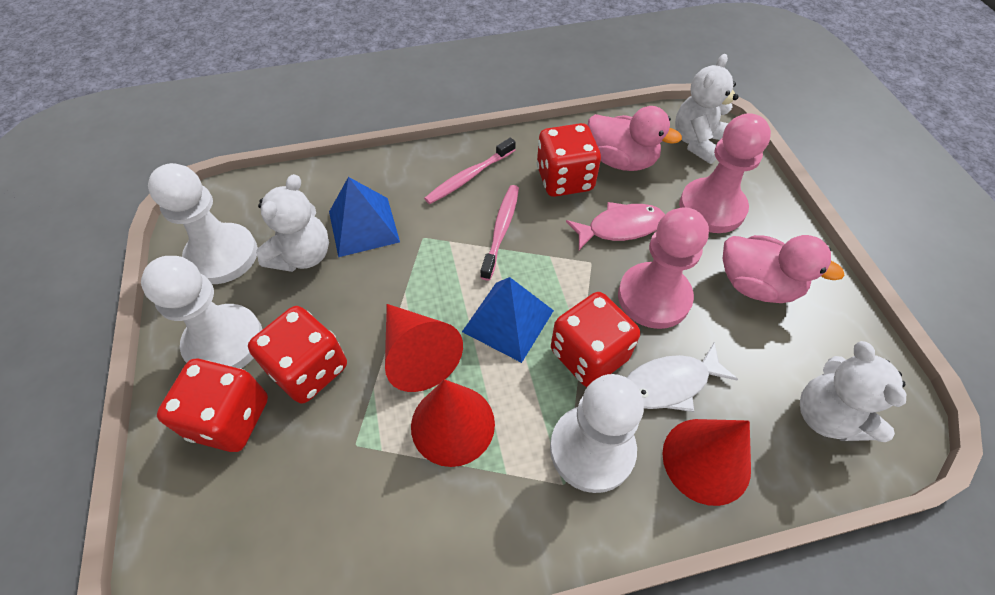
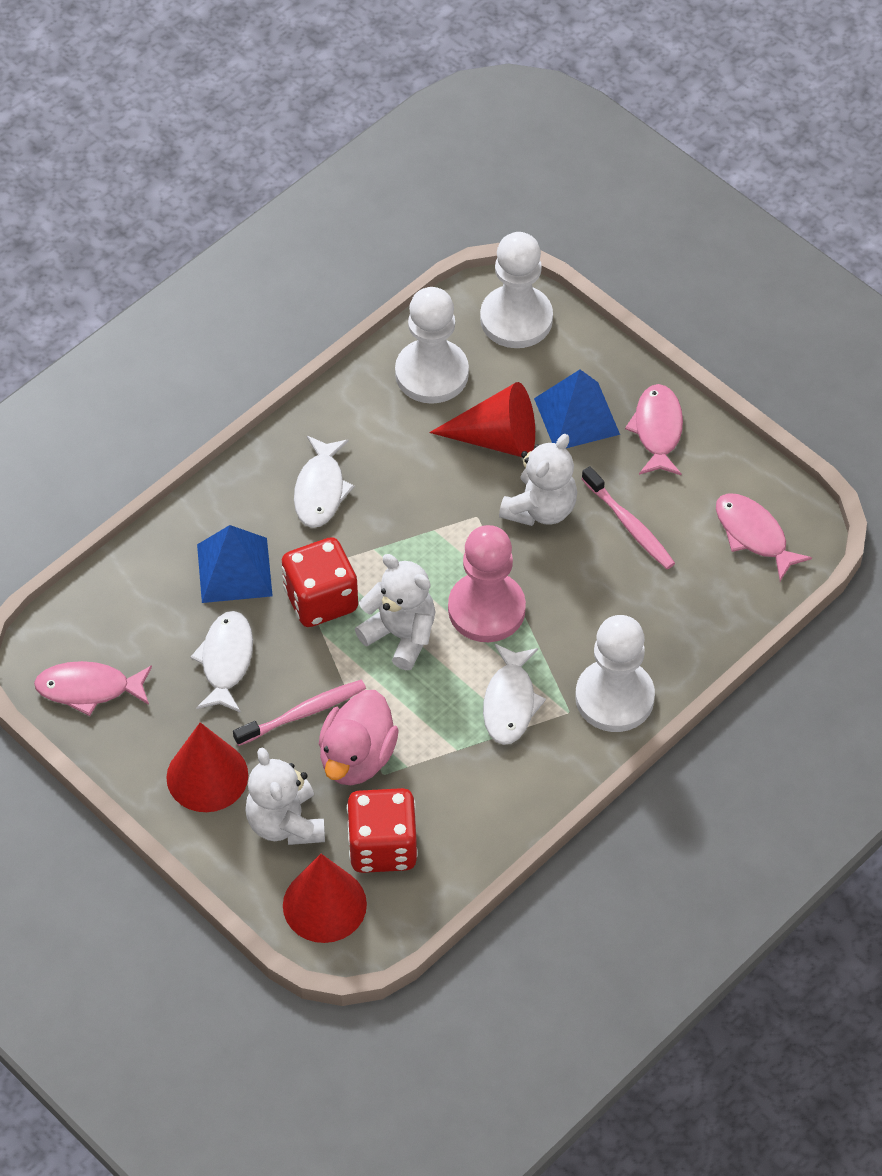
pink duck: [587,106,682,171] [723,235,845,303] = 2 -> [319,690,399,785] = 1
pink fish: [566,202,665,250] = 1 -> [34,661,152,716] [625,384,683,475] [716,493,812,581] = 3
pink pawn: [618,207,709,329] [679,113,771,233] = 2 -> [448,525,526,642] = 1
red dice: [157,359,268,452] [248,306,347,404] [536,123,601,197] [551,292,640,387] = 4 -> [282,537,358,627] [347,788,418,873] = 2
white fish: [626,342,738,412] = 1 -> [191,611,253,713] [294,436,355,528] [483,643,546,745] = 3

